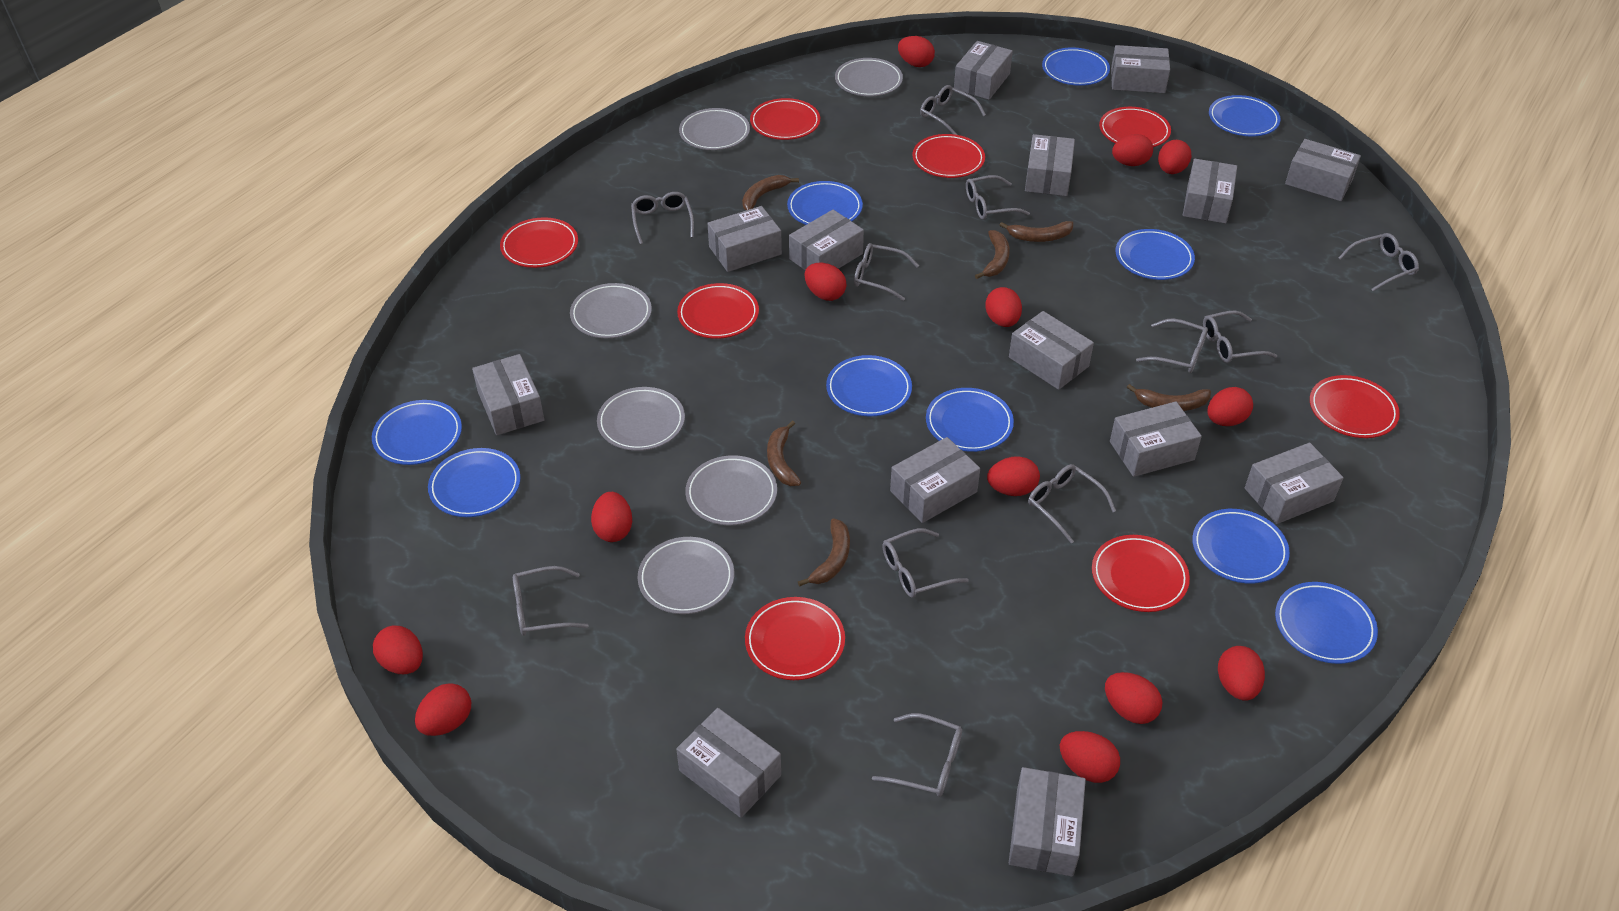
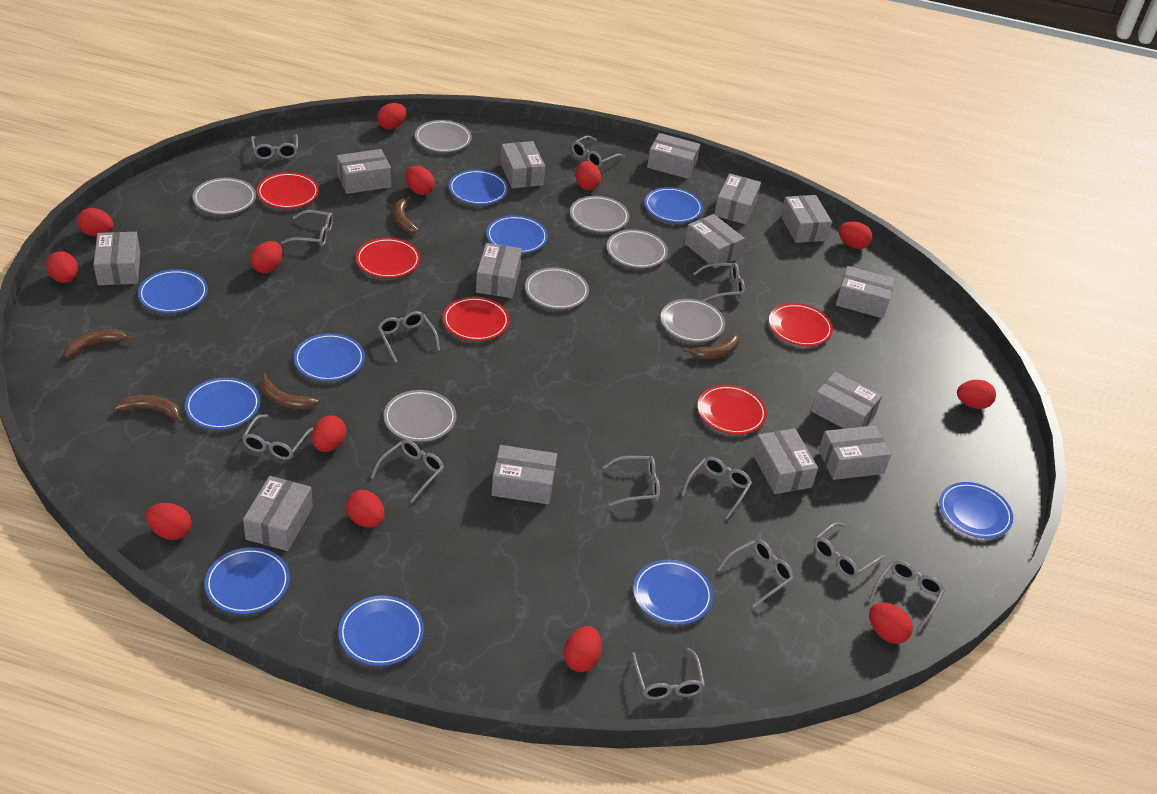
brown banana: [742,175,799,210] [767,421,801,486] [798,518,850,587] [975,230,1010,279] [1000,221,1073,242] [1127,384,1211,411] = 6 -> [64,329,135,358] [114,395,183,424] [261,373,318,409] [394,196,419,233] [683,333,739,359] = 5
grey glasses: [513,566,589,636] [631,192,694,244] [854,243,919,301] [872,713,962,797] [882,528,969,598] [920,85,986,135] [966,175,1030,220] [1028,464,1116,544] [1136,318,1208,373] [1203,311,1277,363] [1338,233,1419,291] = 11 -> [242,414,313,460] [251,134,298,160] [281,210,333,246] [371,439,444,503] [378,311,440,362] [571,136,625,168] [603,456,660,506] [632,648,705,700] [681,457,752,519] [693,263,745,302] [717,539,794,608] [814,522,885,578] [869,560,945,630] = 13
grey plate: [570,283,652,338] [597,387,685,451] [638,537,734,614] [679,108,750,150] [685,455,777,525] [835,58,903,96] = 6 -> [193,178,256,214] [384,390,457,442] [415,120,472,152] [525,267,589,309] [570,196,629,232] [606,229,668,268] [660,299,725,342] = 7
red plate: [500,217,578,268] [677,283,759,339] [745,597,845,680] [750,98,820,140] [913,134,985,178] [1092,535,1190,612] [1099,107,1171,147] [1310,375,1400,438] = 8 -> [257,172,319,209] [356,238,420,278] [443,297,509,341] [697,385,767,434] [769,303,833,346] = 5

